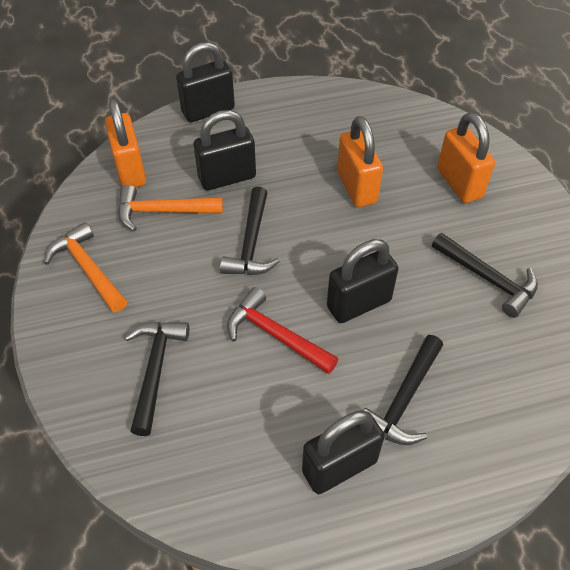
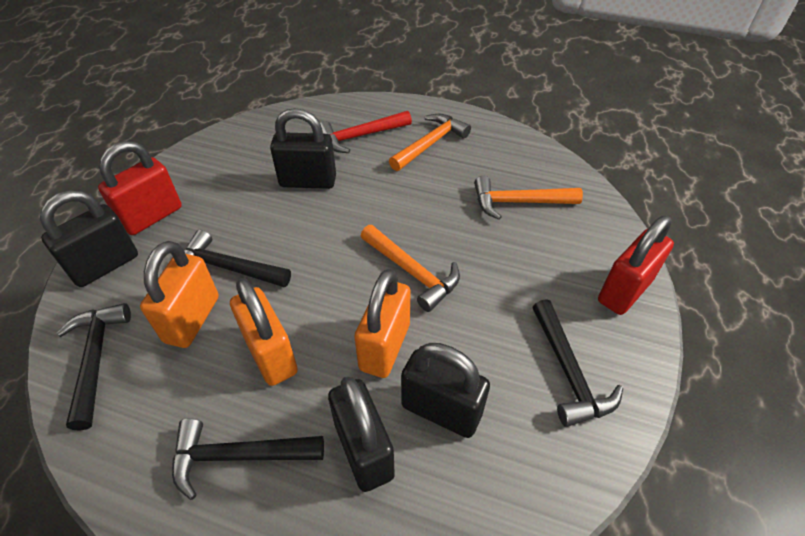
orange hammer: [44,222,127,312] [118,185,223,231] = 2 -> [361,225,460,312] [389,114,471,171] [474,176,583,220] = 3
red padlock: none = 0 -> [98,141,182,235] [598,216,674,315] = 2

